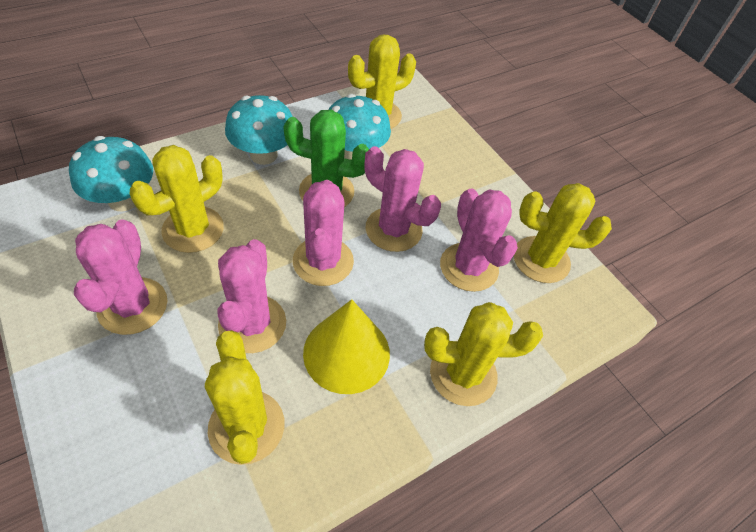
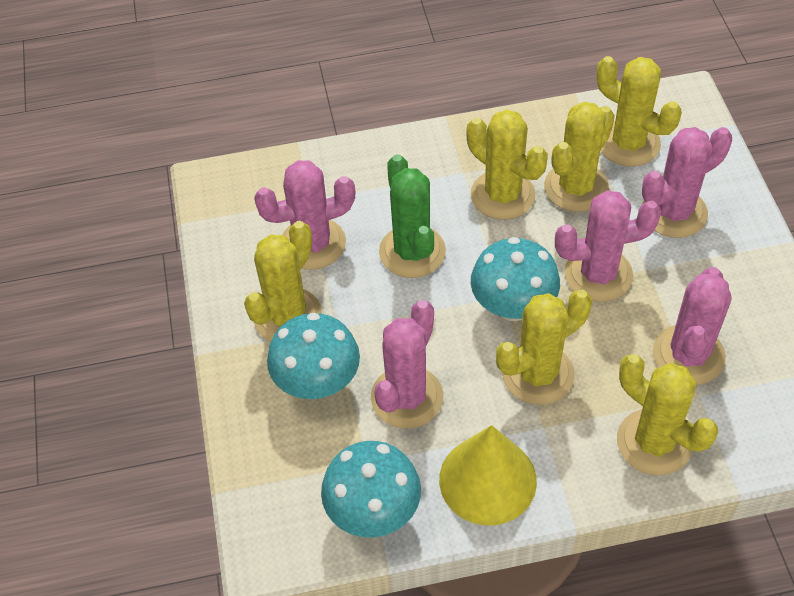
yellow cactus: [130,145,224,253] [205,330,284,465] [348,35,416,129] [424,302,543,406] [514,183,612,283] = 5 -> [244,221,322,341] [466,109,548,220] [496,290,592,405] [544,102,615,212] [597,56,682,166] [617,354,718,476] = 6

